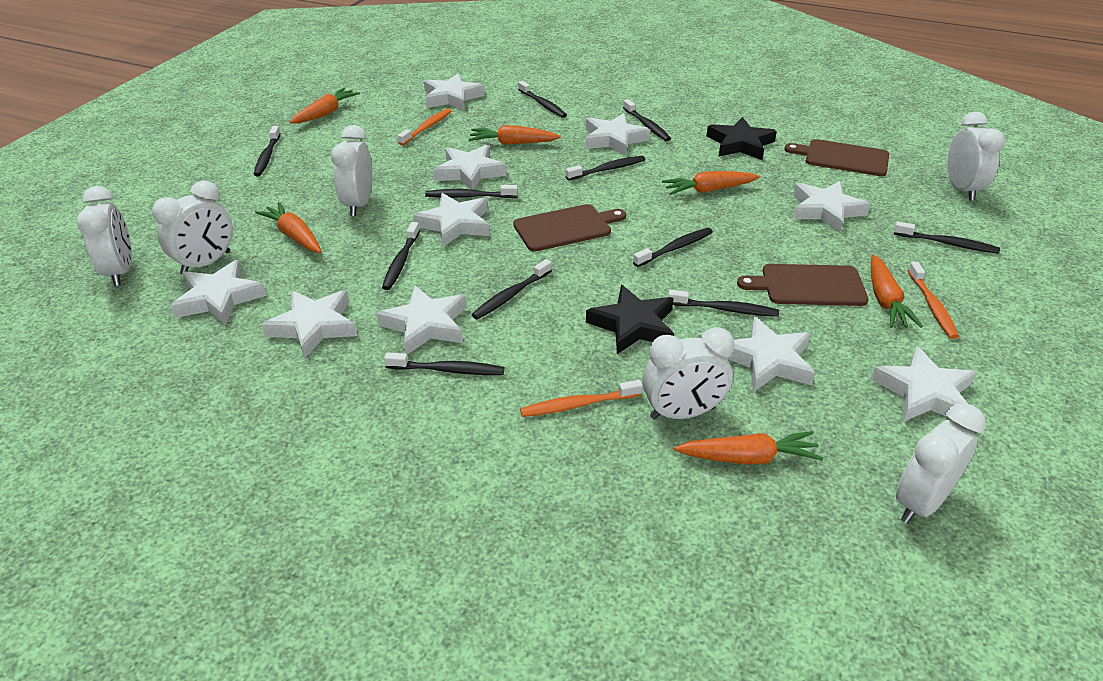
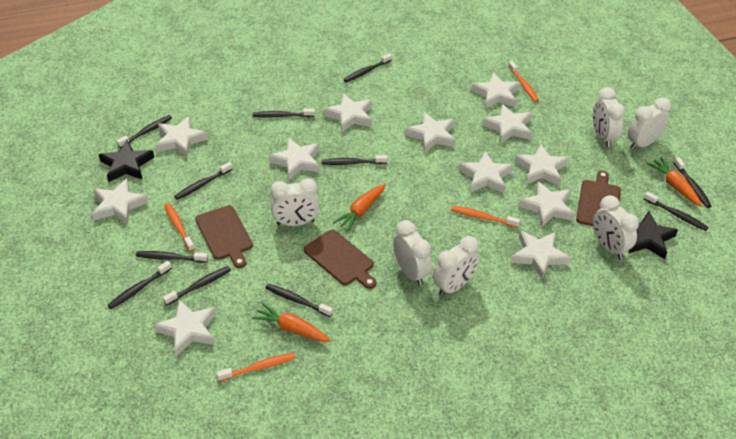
orange carrot: [255,202,321,253] [290,88,360,123] [469,125,561,145] [662,171,760,195] [674,431,823,465] [871,255,923,328] = 6 -> [252,303,331,342] [333,184,386,231] [647,157,702,206] = 3
orange toothbrush: [398,109,451,145] [520,380,643,417] [908,262,959,339] = 3 -> [164,203,195,252] [217,353,296,381] [451,206,520,228] [508,61,539,102] = 4
white star: [170,260,266,325] [261,290,358,359] [376,285,467,355] [413,193,490,247] [424,73,485,111] [433,145,507,190] [585,113,650,156] [726,317,815,392] [792,181,871,233] [871,346,977,422] = 10 -> [92,179,149,224] [154,299,216,356] [155,116,208,157] [269,138,320,180] [324,93,372,132] [405,112,456,153] [459,151,513,193] [471,72,520,109] [482,104,532,144] [510,231,571,279] [514,144,569,186] [519,181,575,227] = 12

